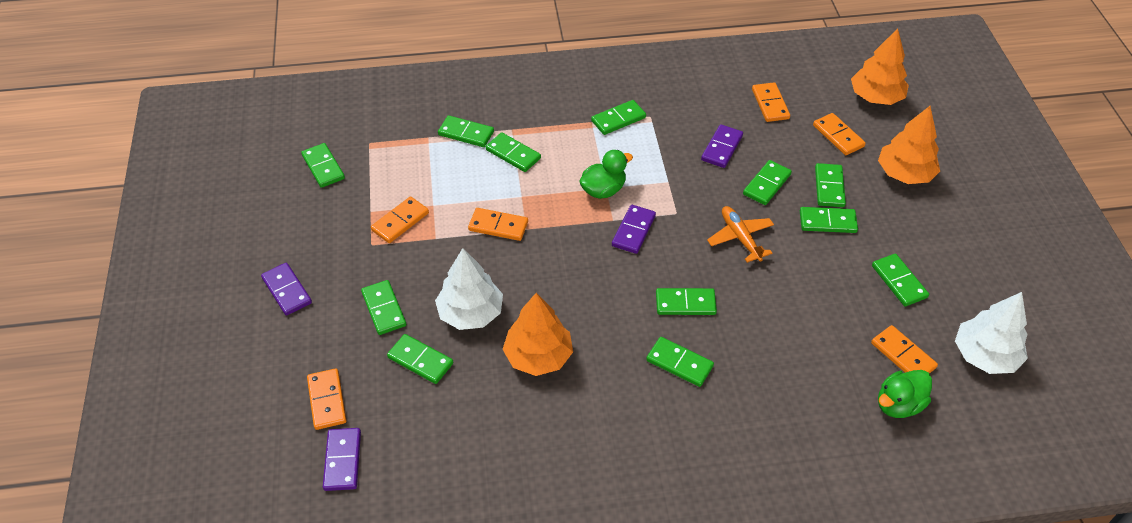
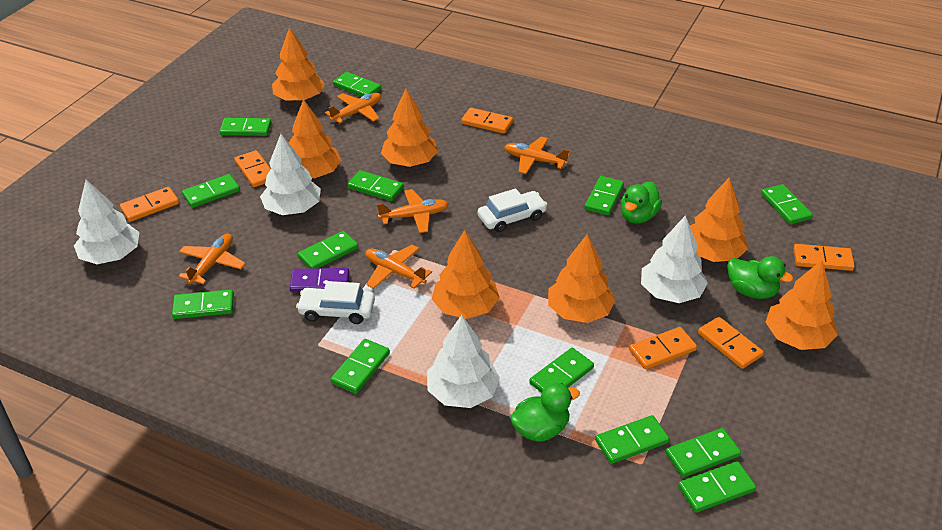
green domino: [301,143,345,188] [361,280,406,335] [387,334,453,384] [438,115,494,147] [486,132,541,172] [591,100,646,135] [646,337,714,387] [656,288,717,315] [743,160,792,205] [800,207,858,233] [815,163,846,207] [872,254,929,306] = 12 -> [172,289,234,319] [182,174,240,208] [219,118,271,136] [298,231,358,269] [331,339,390,394] [333,72,381,97] [347,170,404,201] [529,348,594,393] [584,176,624,215] [595,415,669,464] [666,428,741,477] [678,461,756,512] [761,184,813,224] = 13
green duck: [579,150,633,199] [878,370,932,418] = 2 -> [510,383,580,442] [621,182,662,224] [727,256,793,299] = 3
orange plane: [707,206,774,263] = 1 -> [178,234,246,284] [325,93,381,123] [365,245,432,289] [377,189,449,233] [504,137,570,174] = 5
orange tree: [502,293,573,376] [851,28,909,105] [878,106,940,184] = 3 -> [272,27,325,102] [289,99,341,178] [381,89,438,167] [432,230,500,319] [548,234,616,323] [690,177,748,262] [765,260,838,350] = 7
purple domino: [261,263,312,316] [323,428,361,491] [612,205,656,254] [701,124,743,168] = 4 -> [289,268,350,292] = 1
white car: none = 0 -> [296,281,375,324] [478,188,548,232] = 2
white tree: [435,248,503,330] [955,292,1028,374] = 2 -> [74,180,140,264] [260,134,321,215] [427,315,500,408] [641,215,708,303] = 4

